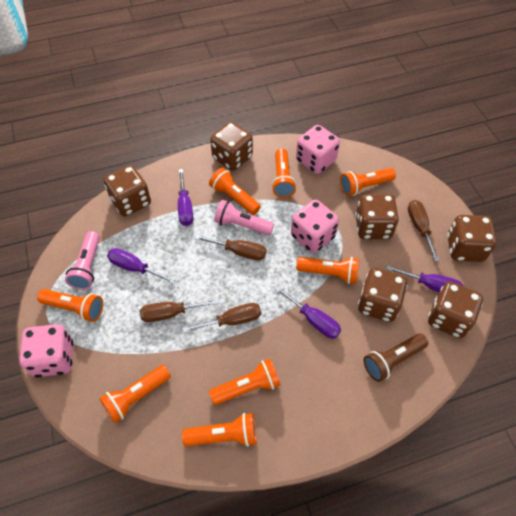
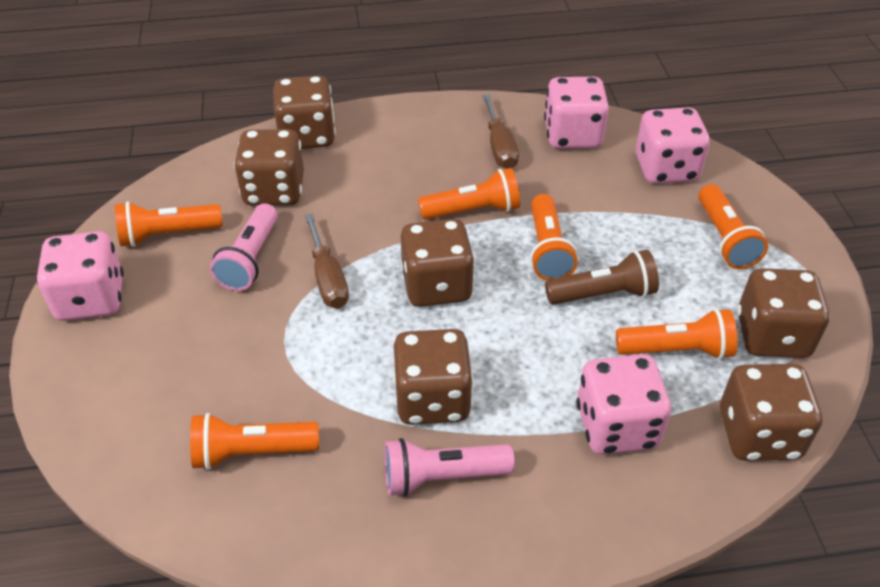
brown screwdriver: [140,299,219,322] [182,303,261,333] [195,235,266,260] [408,200,440,262] = 4 -> [305,214,349,308] [483,94,519,169] = 2
orange flashlight: [37,289,103,322] [99,365,171,423] [182,413,257,447] [209,168,261,215] [209,359,281,405] [271,148,296,198] [296,257,359,284] [340,168,396,196] = 8 -> [115,201,223,247] [190,413,319,470] [418,168,520,220] [530,194,577,280] [616,309,737,360] [698,184,768,269] = 6
pink dice: [19,324,73,377] [291,200,339,253] [296,125,340,174] = 3 -> [36,231,124,321] [544,77,609,149] [576,354,671,455] [636,107,710,184] = 4
purple screwdriver: [107,248,175,284] [178,169,193,226] [275,286,341,339] [386,265,463,292] = 4 -> none = 0

